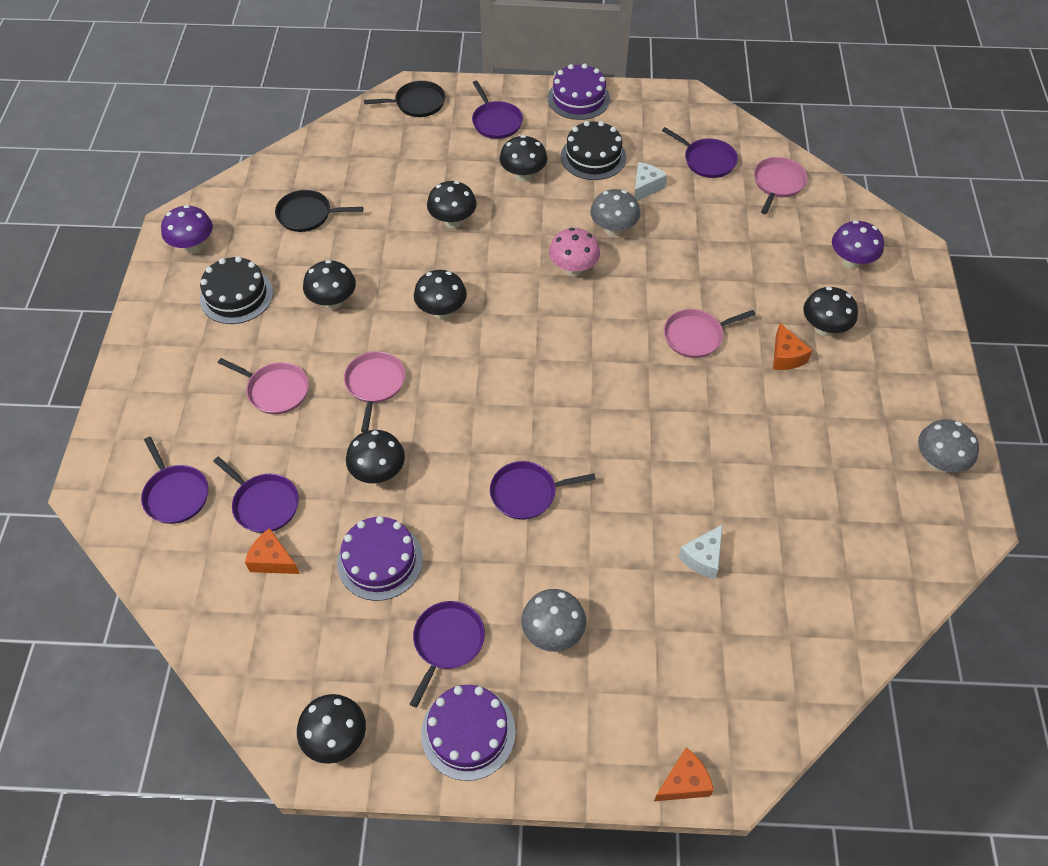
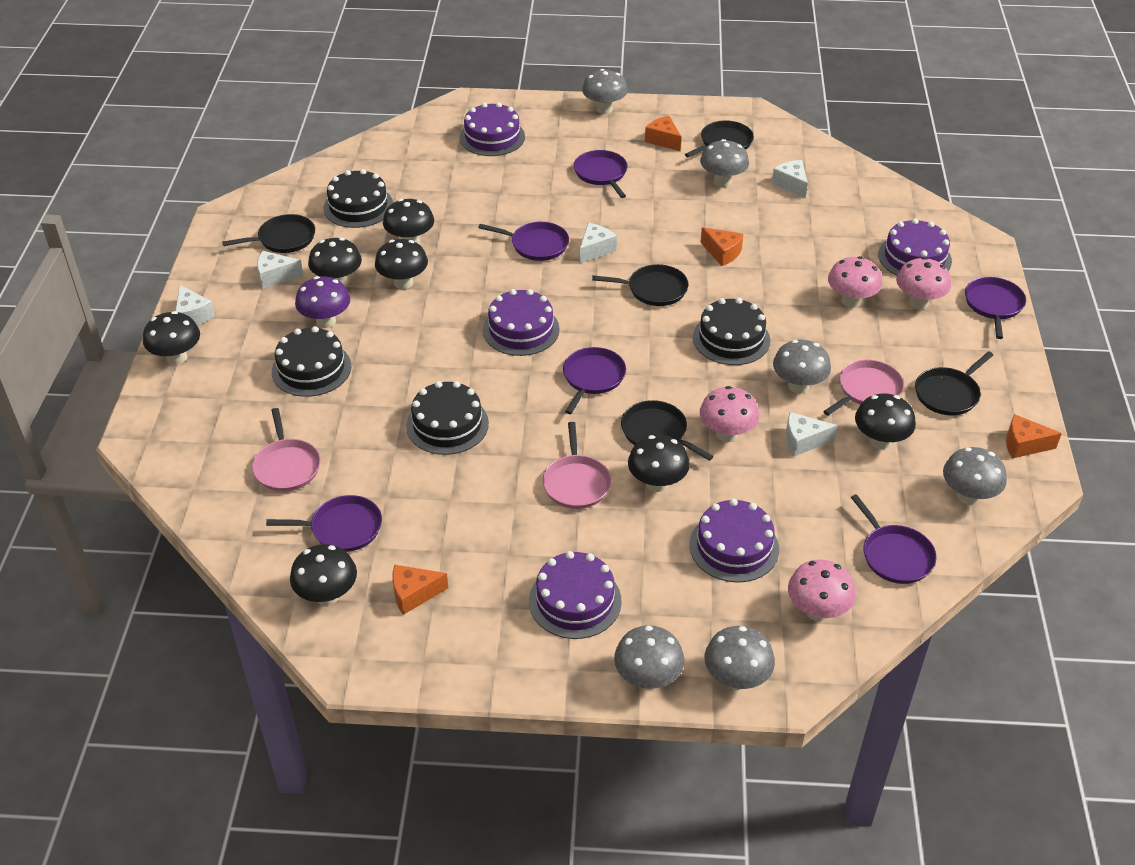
black cake: [200,256,273,324] [561,121,626,180] = 2 -> [272,326,351,397] [323,169,393,228] [406,381,489,455] [693,298,770,365] = 4
black pan: [275,190,363,232] [364,81,445,117] = 2 -> [222,214,315,253] [592,264,689,306] [621,400,713,461] [685,120,754,157] [915,351,993,415] = 5
grey mushroom: [521,589,586,652] [590,189,640,237] [918,419,979,472] = 3 -> [582,69,628,114] [614,625,684,690] [700,139,749,187] [705,626,775,690] [773,340,831,393] [943,447,1007,505] = 6
orange cheese: [245,528,300,574] [654,748,714,801] [773,323,813,370] = 3 -> [392,565,448,615] [645,116,681,151] [700,227,744,266] [1006,414,1062,459] = 4
pink mushroom: [549,228,600,276] = 1 -> [700,386,759,442] [788,559,856,621] [828,256,882,308] [896,257,951,309] = 4
pink pan: [218,358,309,414] [344,351,405,432] [664,309,756,358] [754,157,808,214] = 4 -> [252,408,321,492] [543,422,611,509] [823,360,904,415] = 3
purple cake: [337,516,423,601] [421,685,516,781] [548,63,610,120] = 3 -> [460,102,525,156] [483,289,560,356] [529,551,622,639] [689,499,779,583] [878,218,952,276] = 5
purple mushroom: [161,205,213,253] [832,220,884,269] = 2 -> [295,276,350,328] = 1
white cheese: [634,162,667,201] [678,524,723,579] = 2 -> [175,285,215,325] [257,251,303,288] [580,223,617,263] [771,160,808,198] [786,412,837,457] = 5

